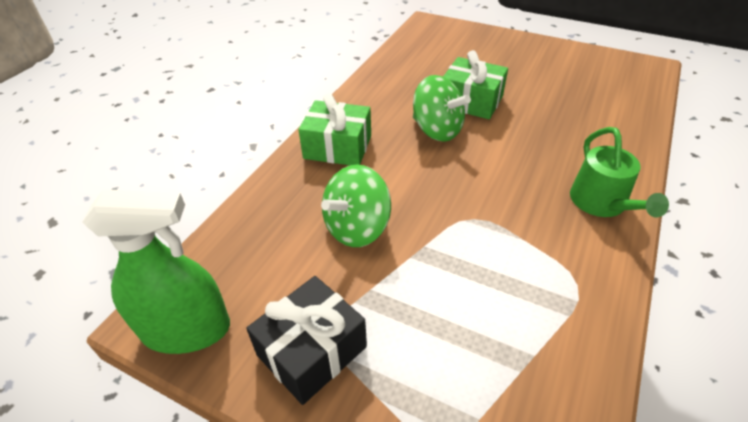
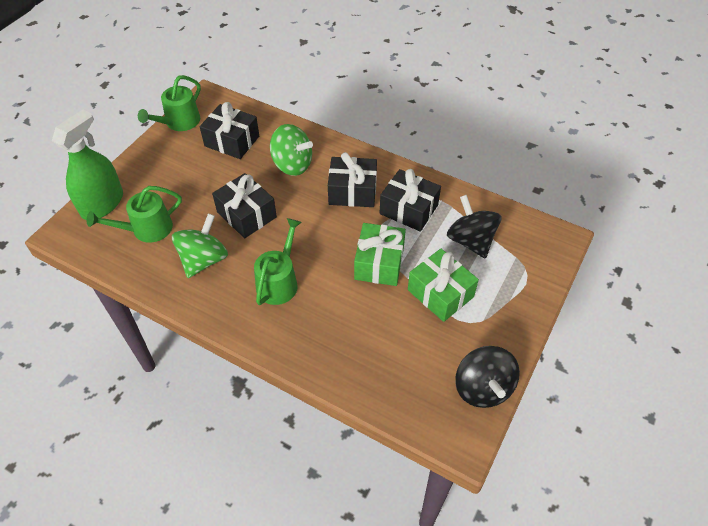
black gift: [246,276,367,405] = 1 -> [200,102,259,159] [212,173,277,238] [328,152,377,207] [380,169,441,232] = 4
black spinning top: none = 0 -> [447,195,501,259] [455,346,520,408] = 2
green watering can: [570,127,669,217] = 1 -> [87,186,182,243] [138,75,201,131] [254,218,302,305] = 3

